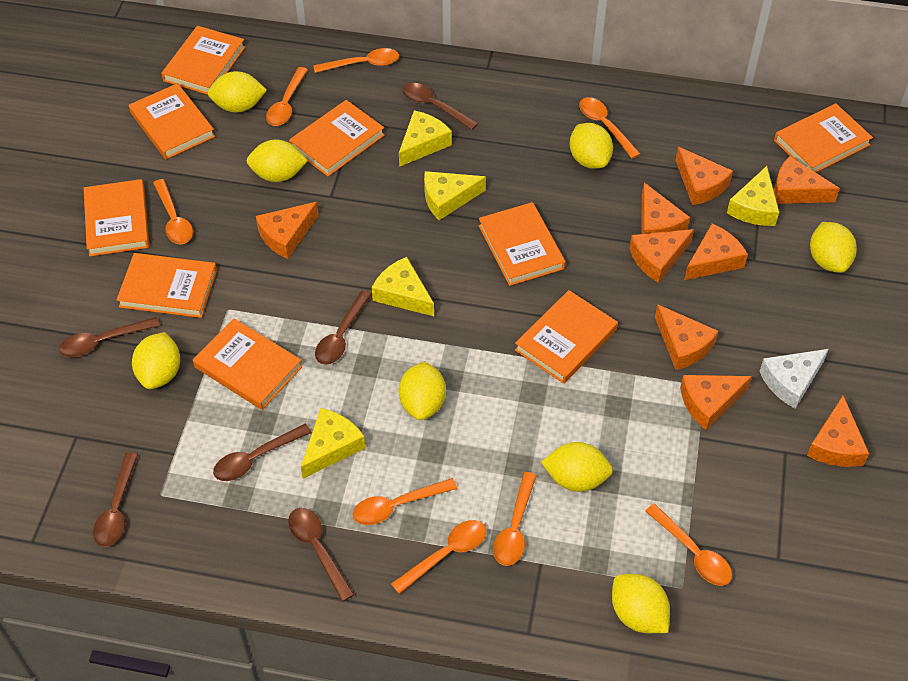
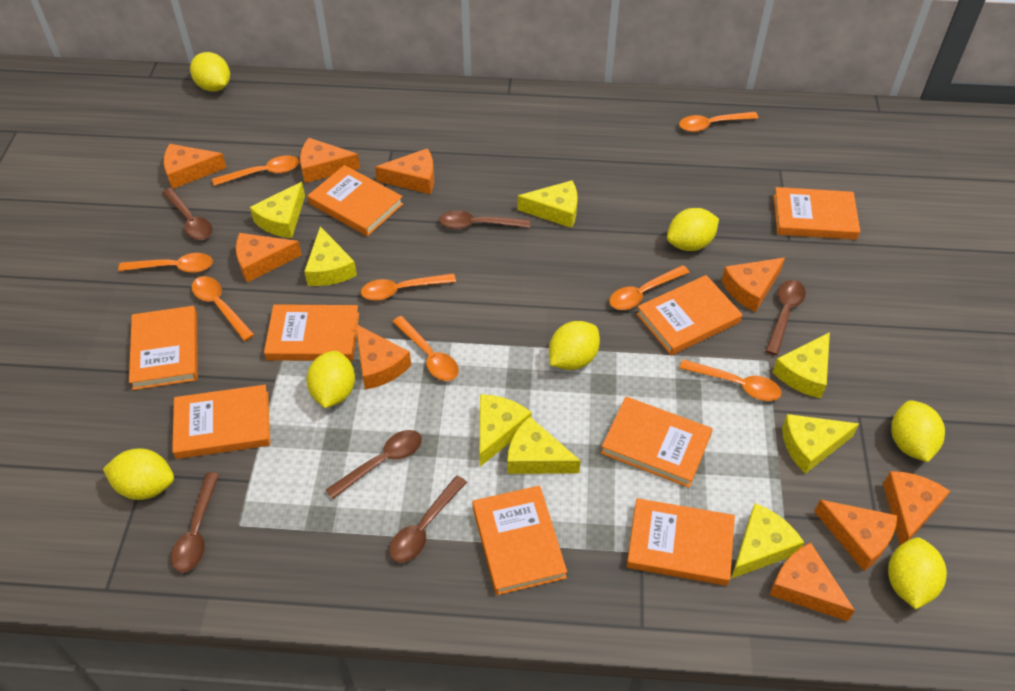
white cheese: [760,349,829,409] = 1 -> none = 0
yellow cheese: [301,408,365,479] [372,257,434,316] [399,110,452,167] [424,171,486,220] [727,166,779,226] = 5 -> [250,182,305,238] [304,226,357,286] [480,394,532,467] [507,416,581,474] [518,180,577,228] [731,503,804,579] [773,332,830,398] [782,414,859,474] = 8
yellow lemon: [132,332,180,389] [208,71,267,112] [247,139,308,182] [399,361,446,420] [541,442,613,492] [570,123,613,169] [612,574,670,633] [810,222,857,273] = 8 -> [103,449,174,500] [190,52,230,92] [306,351,355,408] [549,321,600,370] [667,208,719,251] [888,537,947,609] [891,400,945,462] = 7

